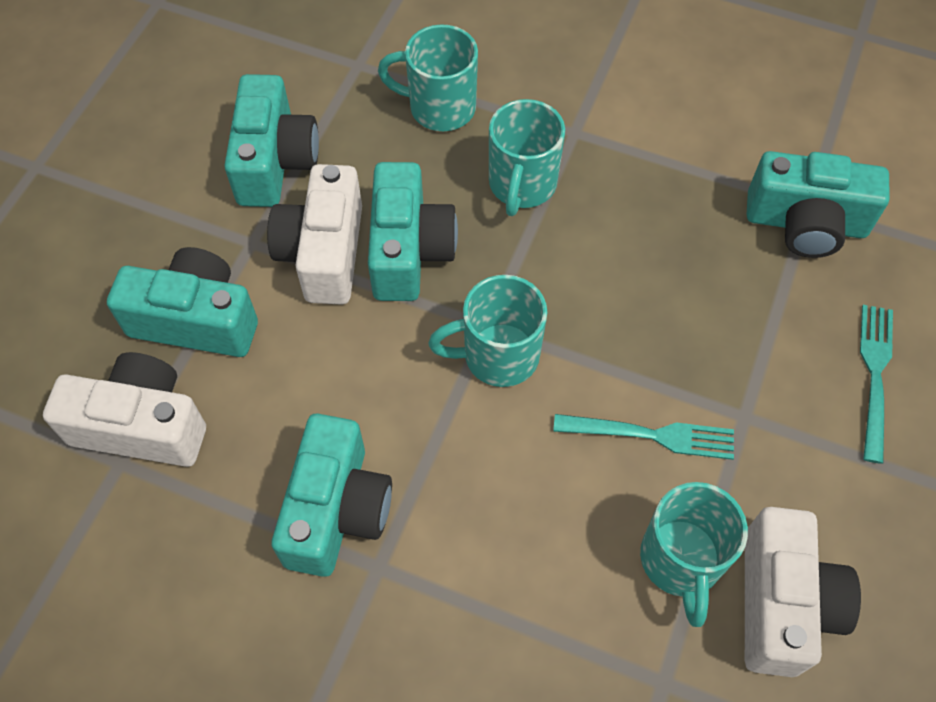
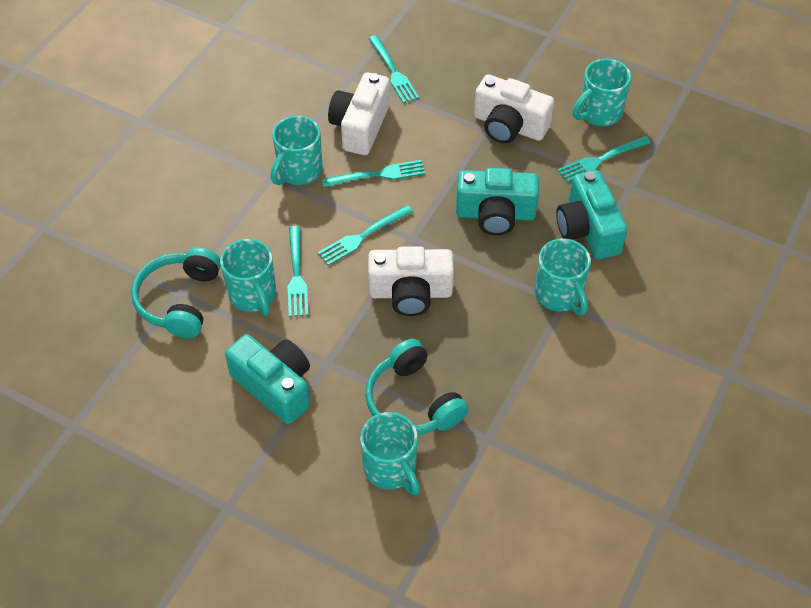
turquoise camera: [107,247,258,357] [224,74,319,207] [272,414,392,577] [368,162,458,301] [747,151,890,258] = 5 -> [225,334,310,424] [456,168,539,235] [556,170,627,259] = 3
turquoise fork: [553,414,734,460] [860,305,893,464] = 2 -> [288,226,308,317] [318,205,413,266] [322,160,425,187] [368,35,419,103] [557,136,651,182] = 5
turquoise headphones: none = 0 -> [131,247,221,338] [365,339,468,435] = 2
turquoise mug: [378,24,478,131] [428,275,547,387] [489,99,565,216] [640,482,748,627] = 4 -> [220,239,276,316] [270,116,322,185] [360,412,420,495] [535,238,591,315] [572,59,631,126] = 5

